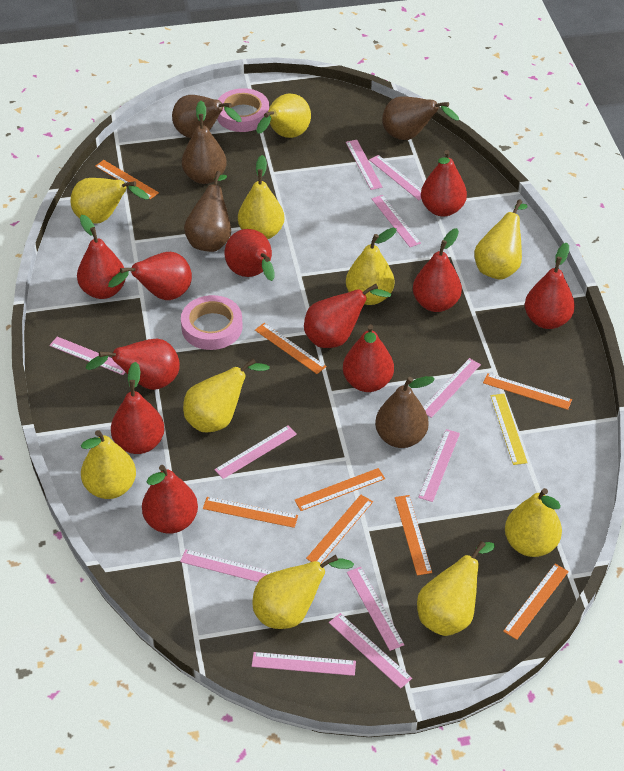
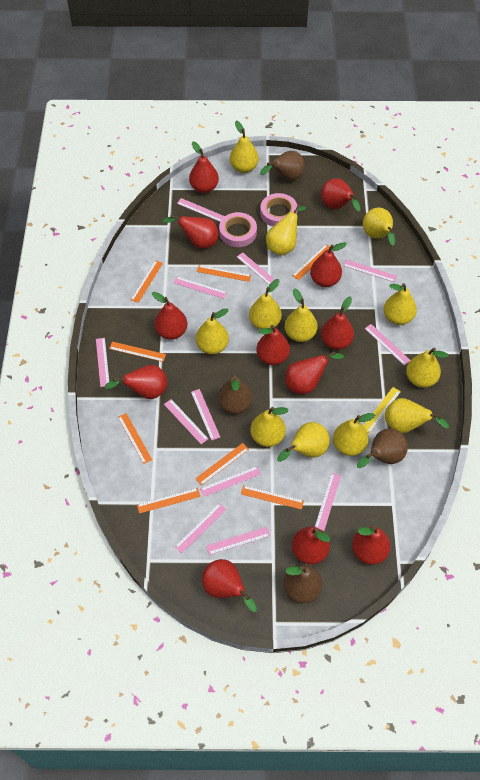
brown pear: [172,95,241,138] [182,101,227,184] [184,171,231,252] [375,376,435,448] [382,96,459,140] = 5 -> [218,376,252,414] [260,151,305,181] [283,564,322,603] [357,428,408,468] = 4
pink ruler: [49,337,125,375] [180,549,273,582] [214,425,297,479] [252,652,356,676] [329,613,412,689] [346,140,383,190] [347,567,404,651] [369,155,421,200] [372,195,421,247] [418,429,460,502] [423,358,481,418] = 11 -> [96,338,109,387] [164,399,208,444] [173,277,227,299] [175,503,226,553] [177,198,225,222] [191,389,220,440] [200,466,261,497] [206,527,270,555] [237,252,279,285] [315,473,341,531] [343,260,397,282] [365,324,410,365] = 12
red pear: [77,215,126,299] [86,338,180,390] [108,252,192,300] [111,362,165,454] [142,465,198,534] [225,229,274,281] [304,284,391,348] [343,324,394,392] [413,228,462,312] [421,150,467,216] [525,243,575,329] = 11 -> [105,365,167,399] [152,292,188,340] [162,215,219,249] [189,141,219,193] [202,559,257,612] [257,325,290,365] [285,351,344,394] [292,527,330,564] [310,242,347,287] [321,178,361,212] [321,296,354,350] [352,526,391,565] = 12
yellow pear: [70,178,149,224] [81,430,136,499] [183,359,270,432] [238,155,284,239] [252,555,354,629] [256,93,311,138] [346,228,397,305] [417,541,495,636] [474,199,528,280] [505,488,562,557] = 10 -> [196,308,229,354] [230,121,259,173] [249,279,282,330] [250,407,289,447] [266,204,306,256] [277,422,330,462] [285,288,318,342] [333,413,375,456] [363,208,395,246] [384,283,417,325] [385,398,449,433] [406,348,448,388] = 12

